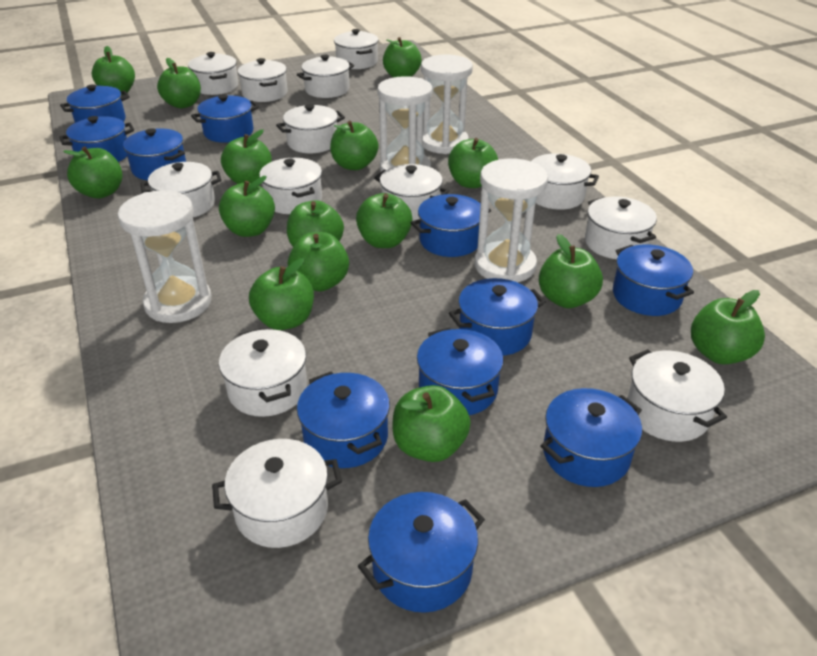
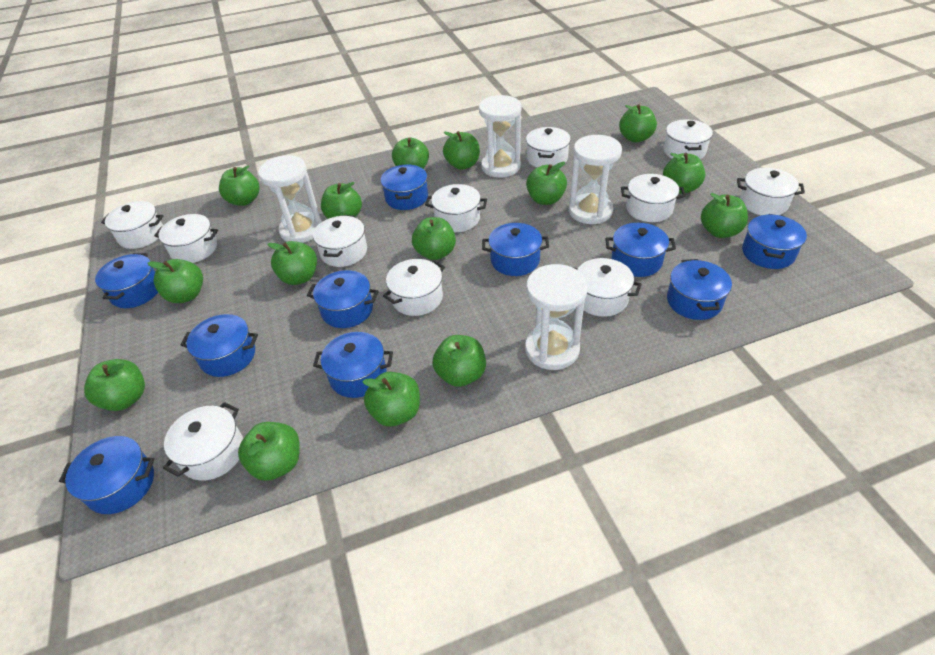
blue pot: [59,116,134,162] [60,84,130,123] [123,128,186,180] [191,94,259,143] [297,371,390,468] [358,492,485,613] [411,194,491,257] [417,328,503,415] [449,278,546,356] [541,388,642,487] [613,244,694,316] = 11 -> [59,436,154,514] [95,253,158,308] [180,314,258,377] [307,270,379,328] [313,332,393,398] [380,164,428,210] [482,223,549,276] [605,223,676,277] [667,259,732,320] [742,214,807,269] = 10
white pot: [141,162,221,217] [188,52,238,95] [212,439,342,548] [219,328,307,417] [238,58,288,102] [259,158,322,214] [276,104,345,153] [297,55,354,98] [334,29,378,69] [374,164,449,221] [531,153,599,210] [585,197,657,259] [627,349,727,442] = 13 -> [101,201,163,249] [154,214,218,263] [163,402,243,481] [313,215,367,267] [383,259,445,316] [425,184,487,232] [526,127,571,168] [572,258,642,317] [621,174,686,222] [664,119,713,159] [737,168,805,215] = 11

